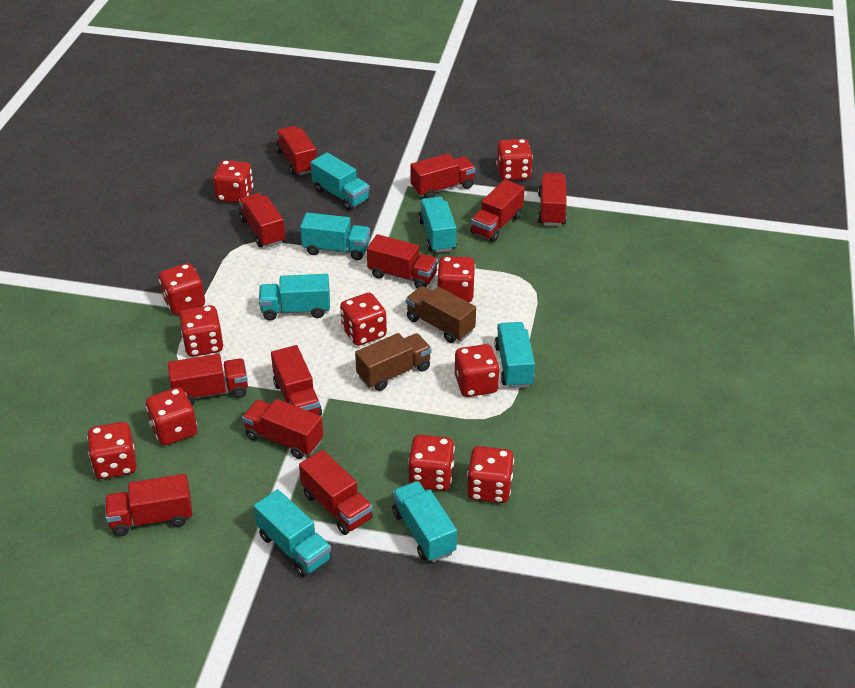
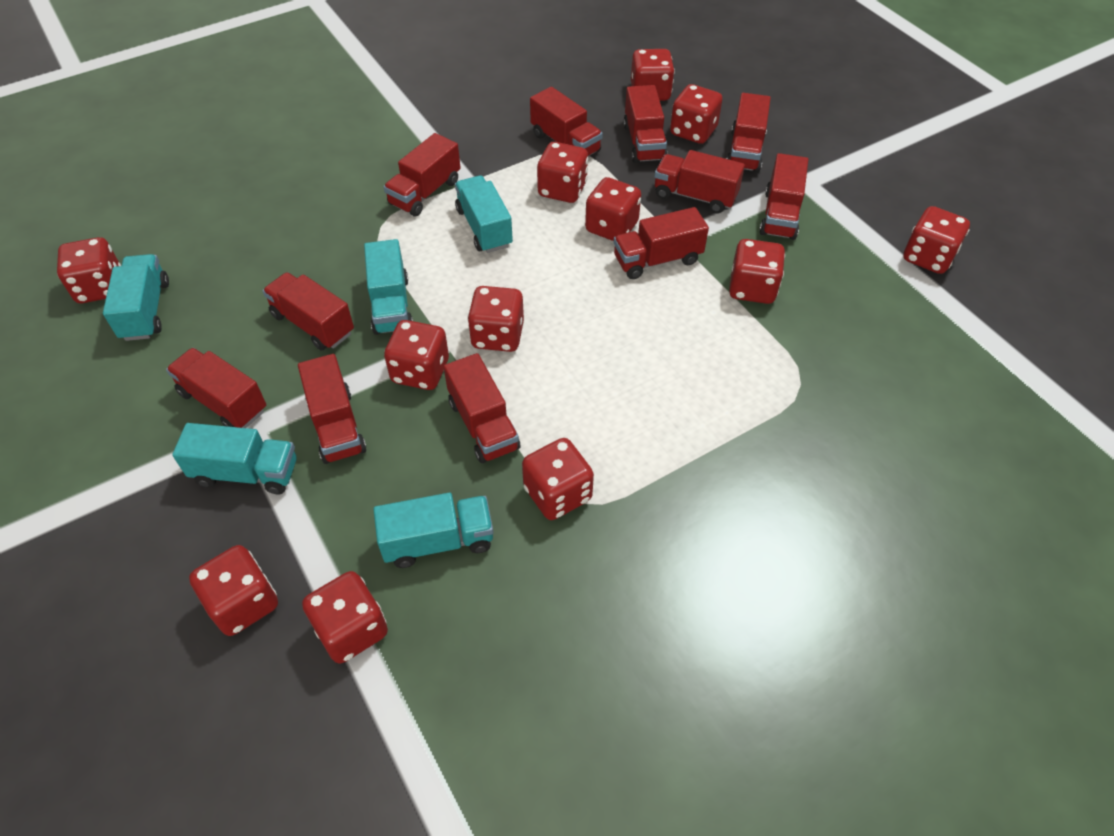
brown truck: [355,333,432,391] [406,286,476,343] = 2 -> none = 0
red dice: [87,422,137,479] [146,387,197,446] [159,263,205,315] [179,305,224,357] [213,160,253,203] [340,293,387,346] [408,435,455,491] [437,256,475,302] [455,344,500,397] [467,446,514,503] [496,139,533,180] = 11 -> [57,237,121,303] [189,545,278,636] [302,571,388,664] [384,320,449,390] [467,286,524,352] [522,438,594,520] [537,142,588,203] [585,177,641,241] [631,49,675,101] [670,84,723,144] [729,239,785,304] [903,206,970,274] = 12
turquoise truck: [254,489,332,577] [259,274,330,321] [300,213,370,260] [311,152,370,211] [392,481,457,562] [418,197,457,253] [495,322,535,388] = 7 -> [103,254,169,341] [172,423,297,494] [364,239,413,335] [373,493,493,568] [455,175,513,253] = 5

